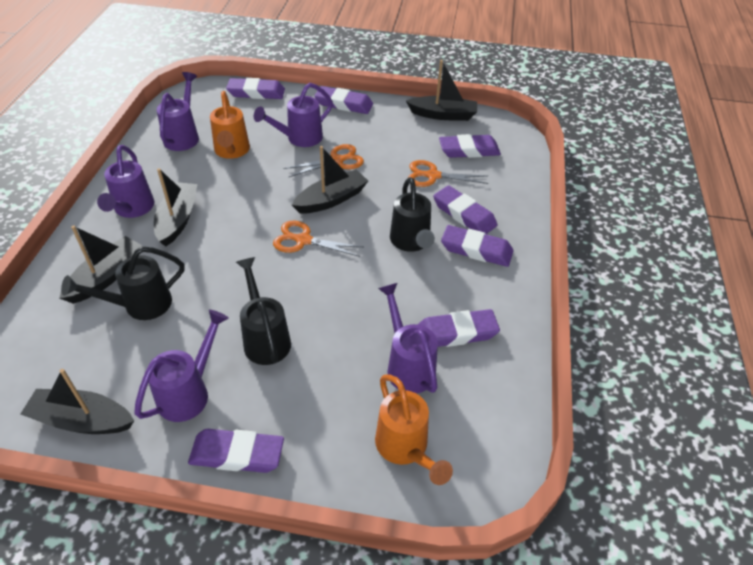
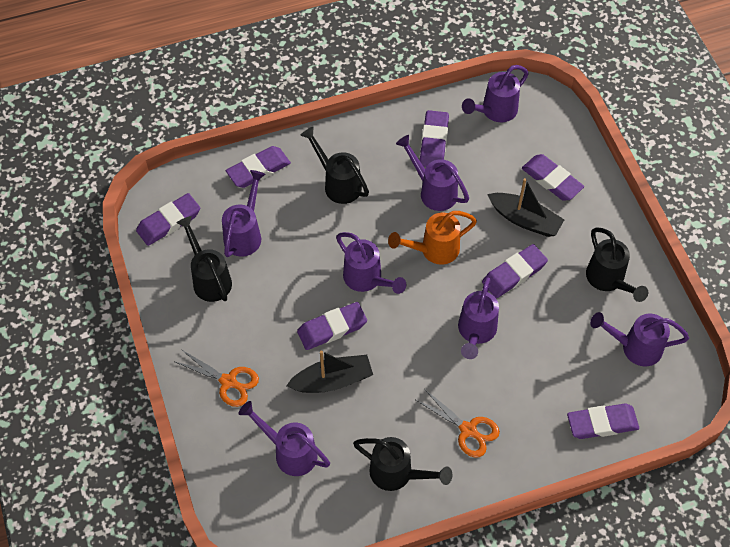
black boat: [21,369,134,434] [59,225,143,304] [154,168,198,247] [292,146,368,213] [406,60,477,121] = 5 -> [286,351,373,393] [487,178,564,237] = 2
black watering can: [61,246,185,320] [236,257,291,365] [390,177,435,252] = 3 -> [176,216,232,302] [300,127,369,204] [353,437,452,491] [586,227,648,302] = 4
orange scissors: [273,221,363,257] [284,144,364,177] [408,160,488,187] = 3 -> [175,350,259,407] [416,389,500,458] = 2
orange watering can: [210,91,250,159] [375,374,453,485] = 2 -> [388,211,477,265] = 1
purple watering can: [97,145,154,218] [134,310,229,422] [157,72,199,151] [254,83,333,147] [378,283,438,393] = 5 -> [222,170,265,257] [238,401,330,476] [336,232,406,294] [396,135,469,211] [458,278,499,359] [462,65,529,122] [590,312,689,366] = 7

